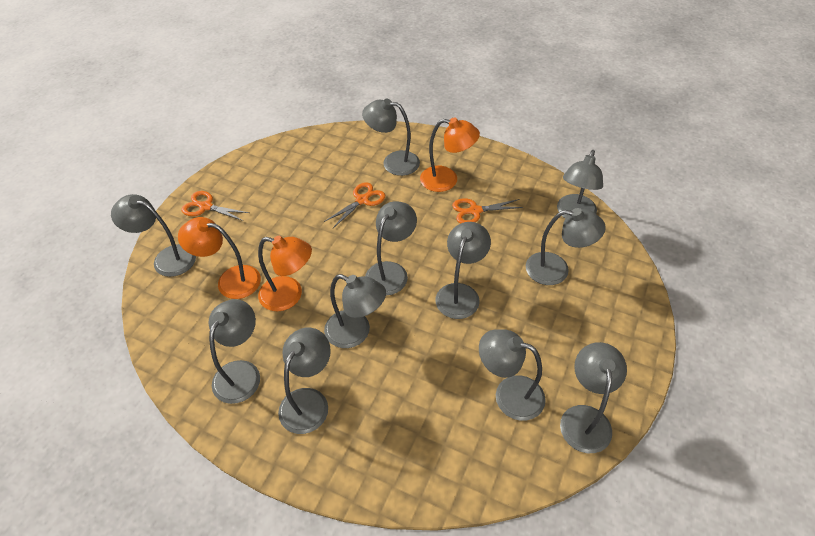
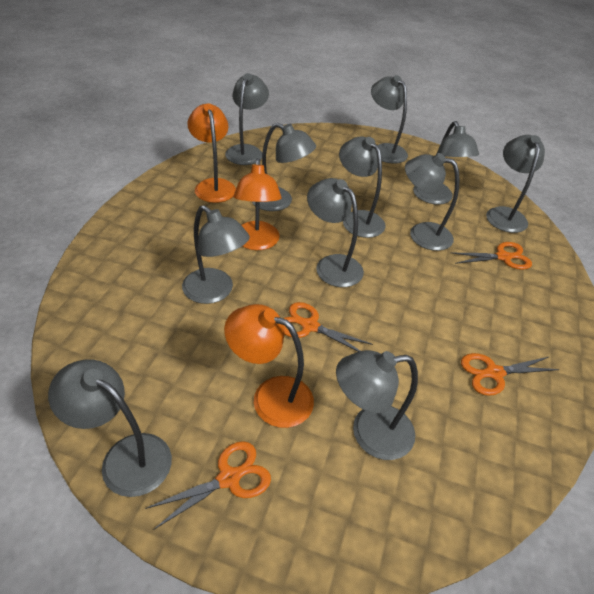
orange scissors: [181,191,249,221] [324,182,385,228] [452,198,523,224] = 3 -> [145,441,271,530] [283,302,373,352] [452,242,532,270] [461,353,560,396] = 4

